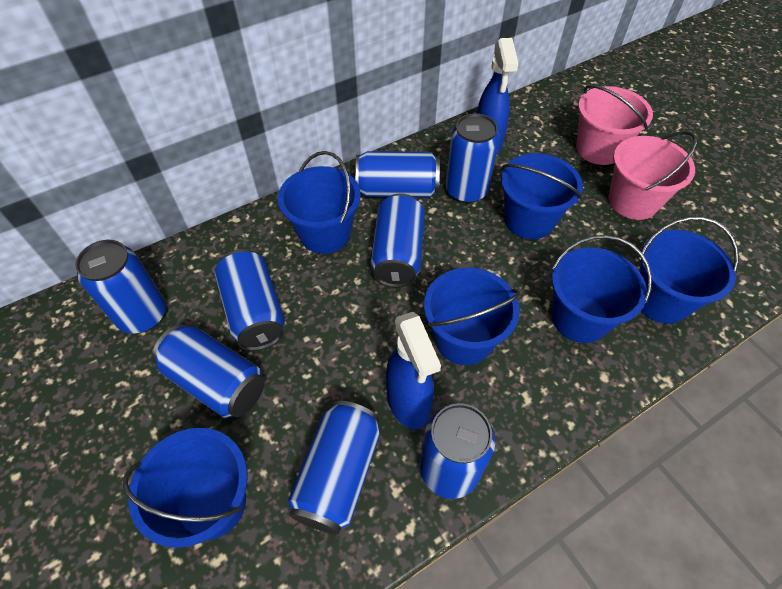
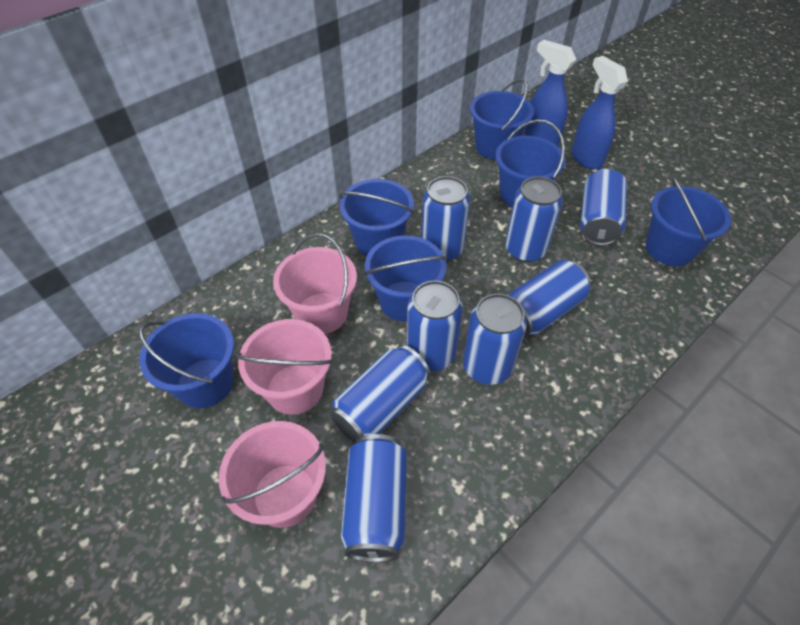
pink bucket: [576,85,653,165] [608,131,697,220] = 2 -> [219,421,326,528] [236,319,333,415] [273,233,357,334] = 3

